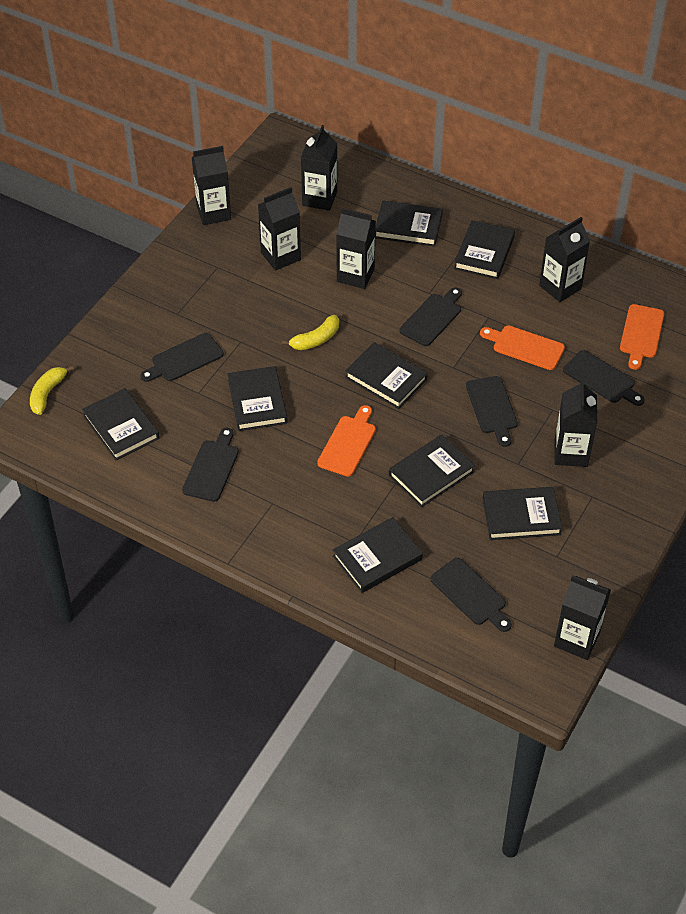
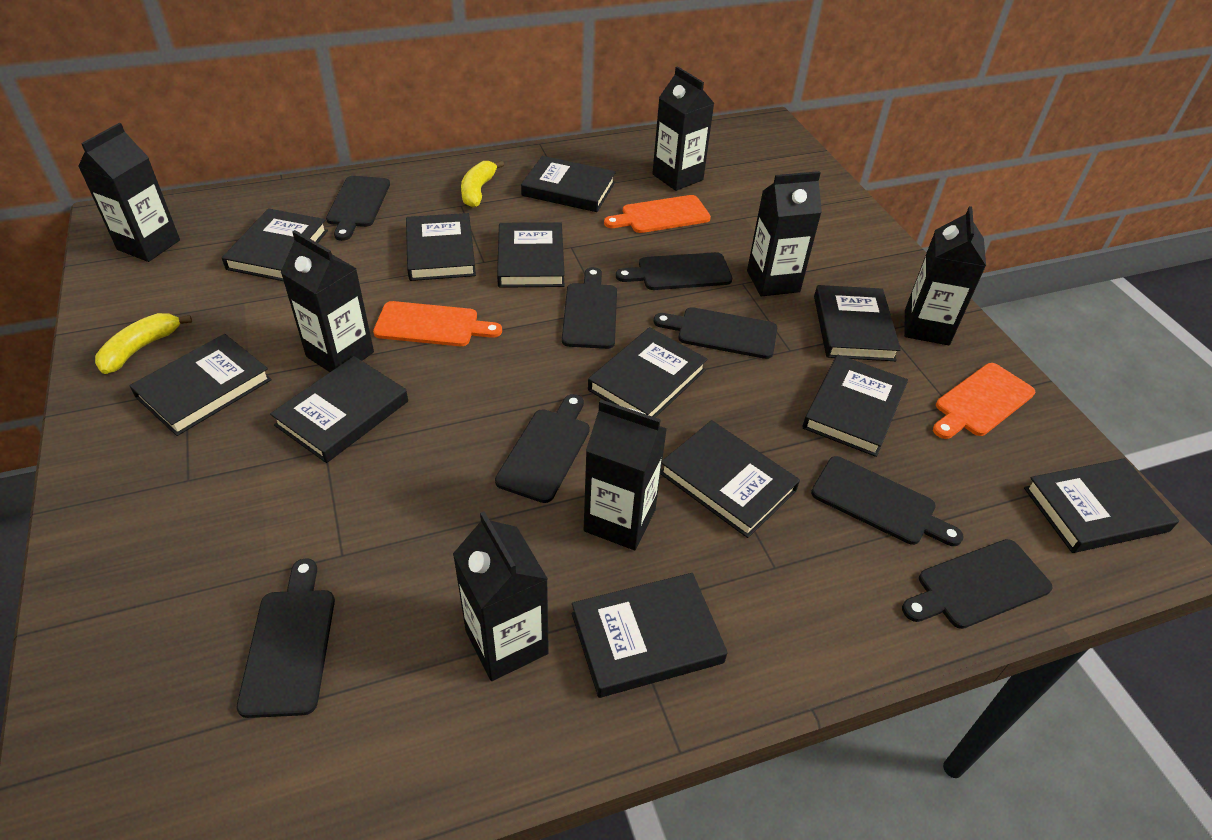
black book: [82,388,160,460] [228,366,288,431] [333,517,423,593] [345,342,428,409] [375,201,443,247] [389,435,475,507] [454,220,515,279] [483,487,562,540] = 8 -> [129,334,272,436] [222,208,328,281] [270,356,408,463] [406,213,476,281] [497,222,565,288] [521,156,616,212] [572,573,728,698] [588,327,708,418] [660,420,800,538] [803,355,908,457] [814,285,901,361] [1024,458,1179,553] = 12
black cutting board: [140,333,224,382] [182,428,239,502] [400,287,462,346] [430,558,512,632] [466,376,518,447] [563,350,644,406] = 6 -> [237,558,335,718] [326,176,390,241] [495,394,590,503] [562,267,617,349] [616,252,732,290] [654,307,777,359] [811,456,964,546] [902,539,1053,629] = 8

